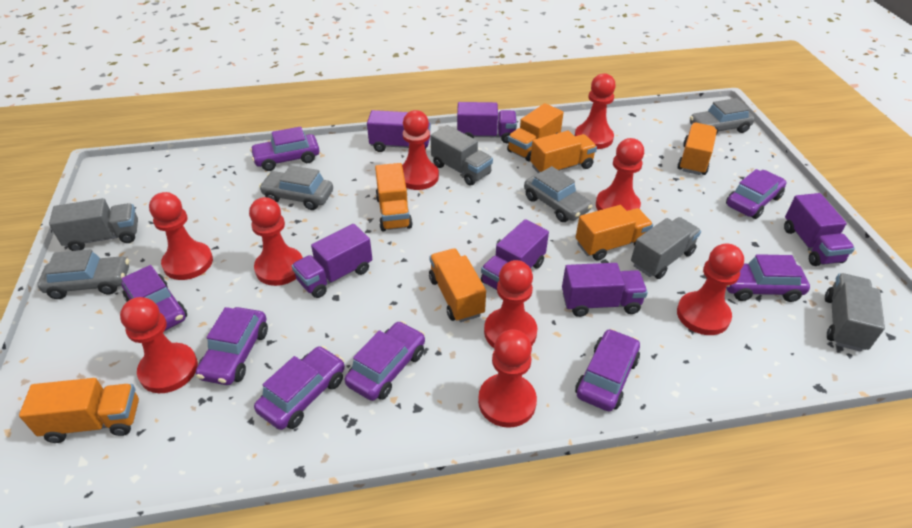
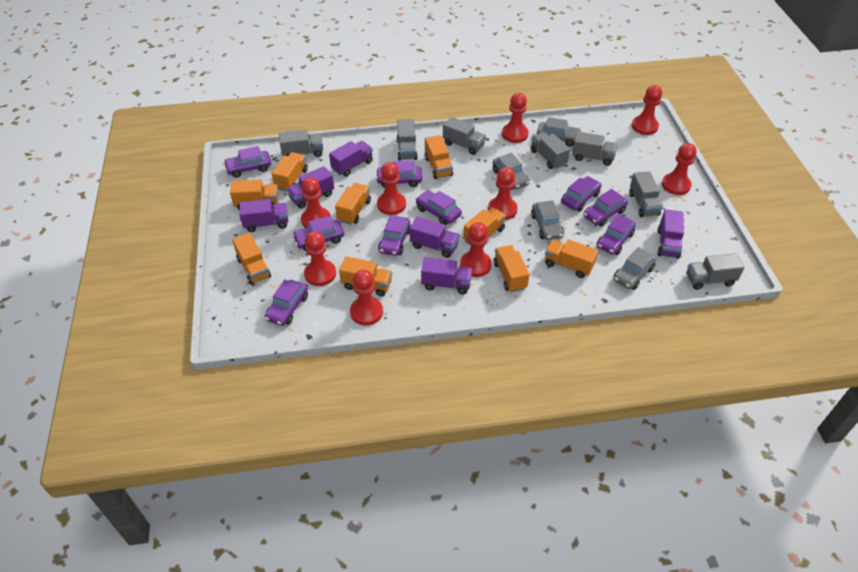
grey truck: [49,198,138,251] [431,125,493,186] [631,217,701,279] [825,273,885,352] = 4 -> [279,129,323,157] [397,119,418,161] [443,117,486,155] [531,132,570,169] [572,132,617,166] [629,171,663,218] [686,253,745,290] = 7
orange truck: [19,378,139,443] [375,163,413,231] [429,248,486,322] [507,103,564,161] [530,131,597,173] [576,205,653,261] [677,123,717,175] = 7 -> [230,180,279,209] [232,233,271,285] [272,152,308,191] [335,183,371,225] [339,256,392,296] [425,135,453,179] [463,207,506,247] [493,245,530,292] [545,239,598,278] = 9
purple car: [121,265,187,331] [196,307,268,385] [250,126,319,171] [254,346,345,430] [345,321,425,401] [575,329,640,411] [726,169,786,219] [726,254,810,302] = 8 -> [223,146,271,178] [265,280,308,326] [292,216,344,251] [376,161,422,188] [378,215,411,256] [416,190,462,225] [561,176,602,211] [583,189,628,227] [597,214,636,255] = 9

